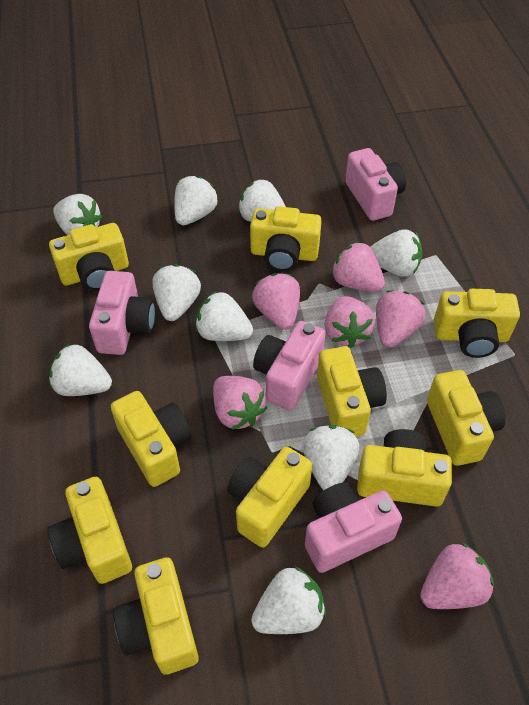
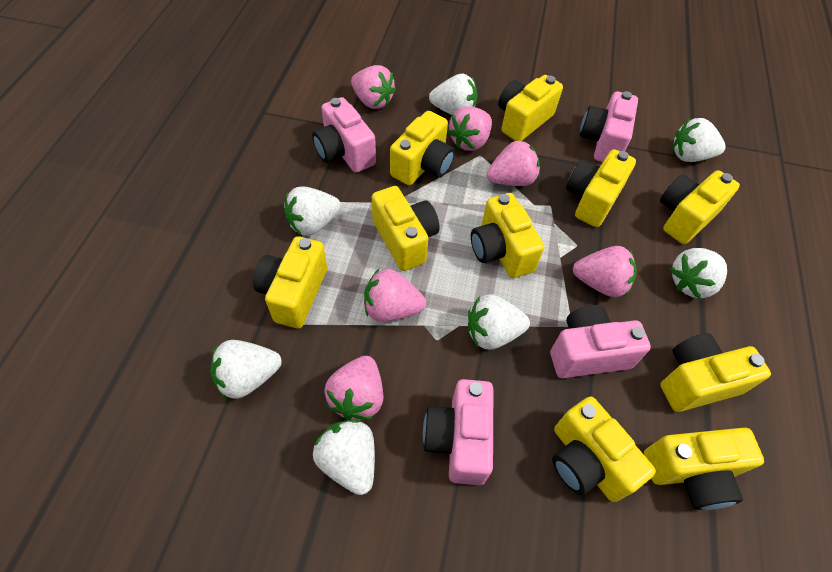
white strawberry: [49,344,112,396] [53,194,102,235] [152,264,201,321] [174,176,218,225] [195,291,253,341] [238,179,286,222] [251,566,326,634] [302,425,359,490] [370,230,423,277] = 9 -> [210,340,282,399] [284,186,341,236] [313,420,375,495] [429,74,478,115] [468,294,530,349] [670,248,727,299] [672,118,726,162] = 7

